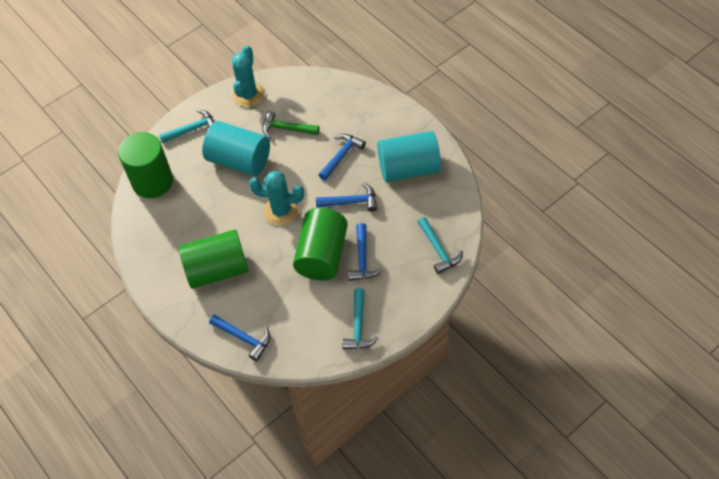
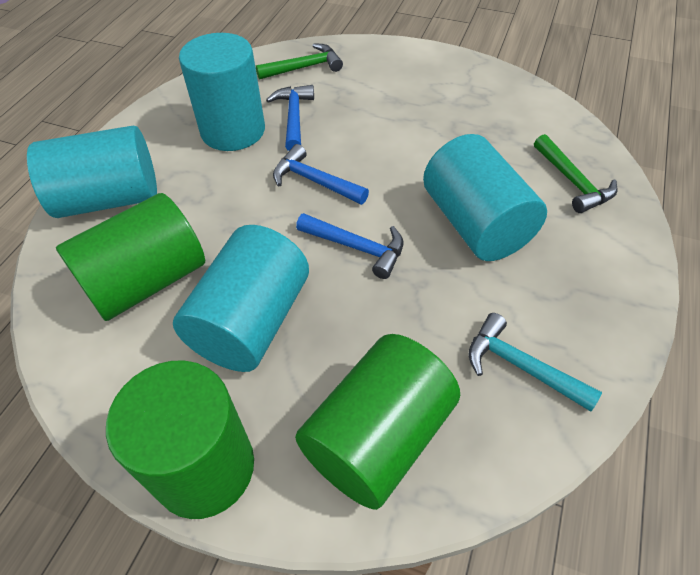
blue hammer: [209,314,270,361] [316,183,377,212] [319,134,366,181] [348,223,383,281] = 4 -> [266,85,314,151] [273,144,369,205] [296,213,403,279] = 3
green hammer: [263,111,320,139] = 1 -> [256,43,343,80] [534,134,617,213] = 2
turquoise cactus: [232,45,265,107] [249,171,304,226] = 2 -> none = 0
turquoise cylinder: [202,121,270,176] [377,131,441,182] = 2 -> [27,126,157,218] [173,225,309,372] [179,33,265,151] [423,134,547,261] = 4
turquoise hammer: [159,110,215,143] [342,288,378,350] [417,217,463,274] = 3 -> [468,313,602,412] = 1

